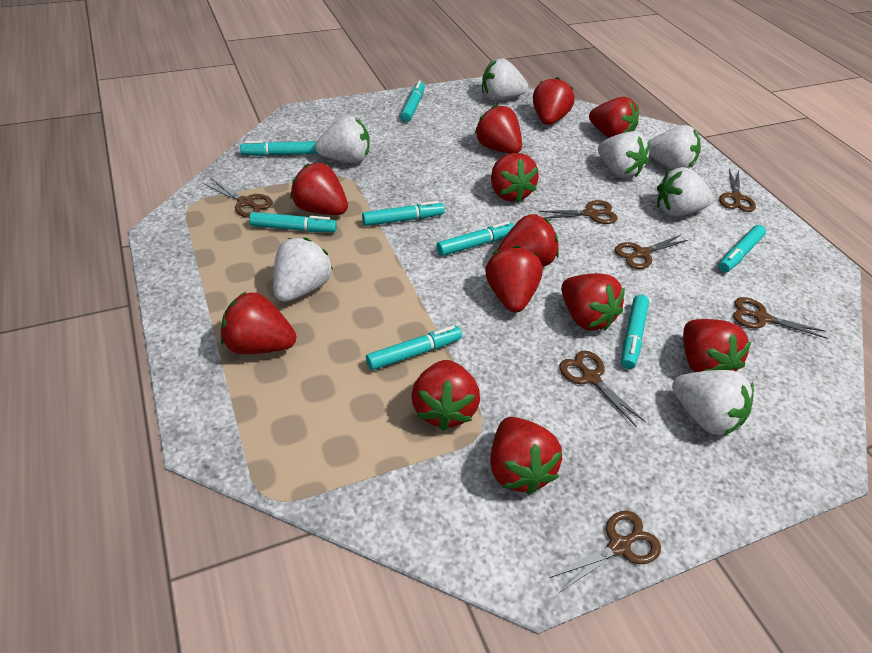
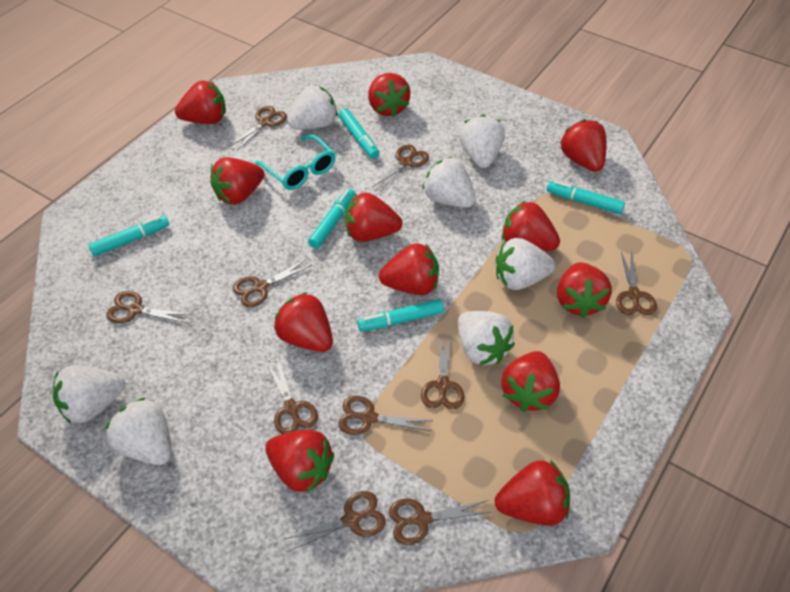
brown scissors: [203,178,273,218] [538,200,618,224] [549,511,661,592] [559,350,646,427] [615,235,688,269] [719,169,756,212] [733,297,828,339] = 7 -> [106,291,191,324] [230,106,287,150] [232,259,312,307] [267,358,318,434] [284,491,386,552] [338,396,433,435] [373,144,429,192] [389,499,490,545] [421,334,464,410] [616,251,657,315] = 10
turquoise glasses: none = 0 -> [255,134,335,190] = 1
turquoise marker: [240,141,318,156] [249,212,337,232] [362,201,445,226] [366,326,462,370] [400,80,425,122] [436,221,514,256] [621,295,649,369] [718,225,766,273] = 8 -> [88,215,169,256] [308,189,355,248] [339,109,379,159] [357,299,444,331] [547,181,625,214] = 5

